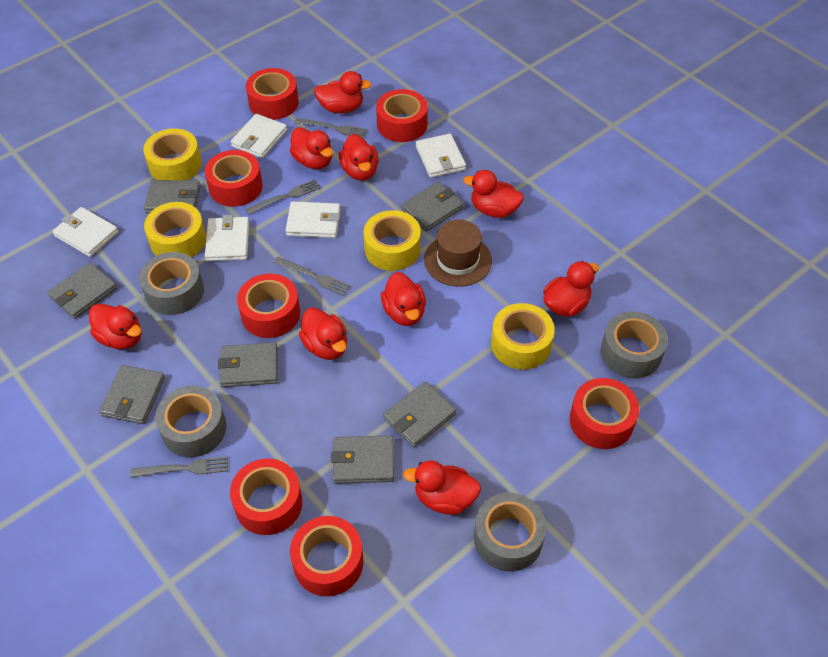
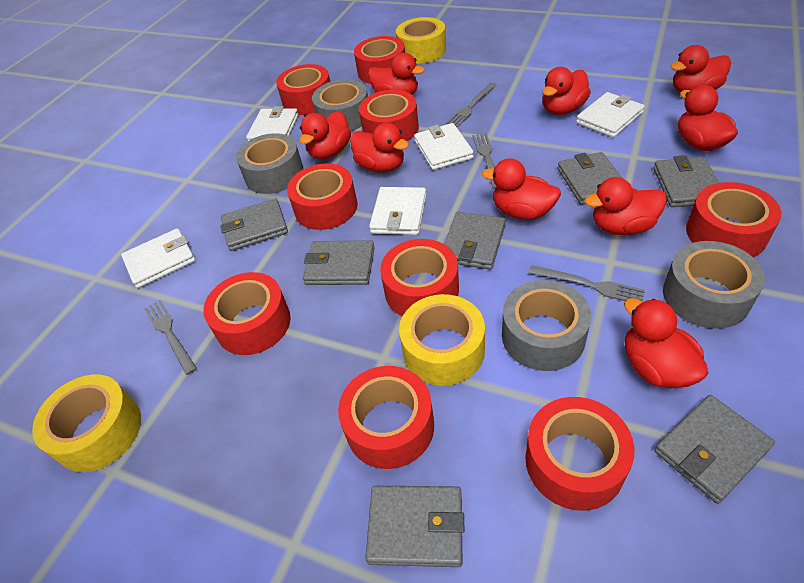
brown hat: [424,220,492,287] = 1 -> none = 0
red tape: [205,150,263,207] [230,459,303,535] [237,274,300,338] [246,68,299,120] [290,516,363,596] [376,89,428,142] [570,378,639,449] = 7 -> [203,272,291,355] [276,64,330,115] [287,164,357,230] [338,366,434,469] [354,36,405,84] [359,90,419,141] [380,239,459,316] [525,397,634,511] [686,182,781,257] = 9
yellow tape: [143,128,202,180] [144,202,206,257] [363,210,421,271] [491,303,555,370] = 4 -> [32,374,141,472] [396,17,446,64] [399,294,485,386] = 3

